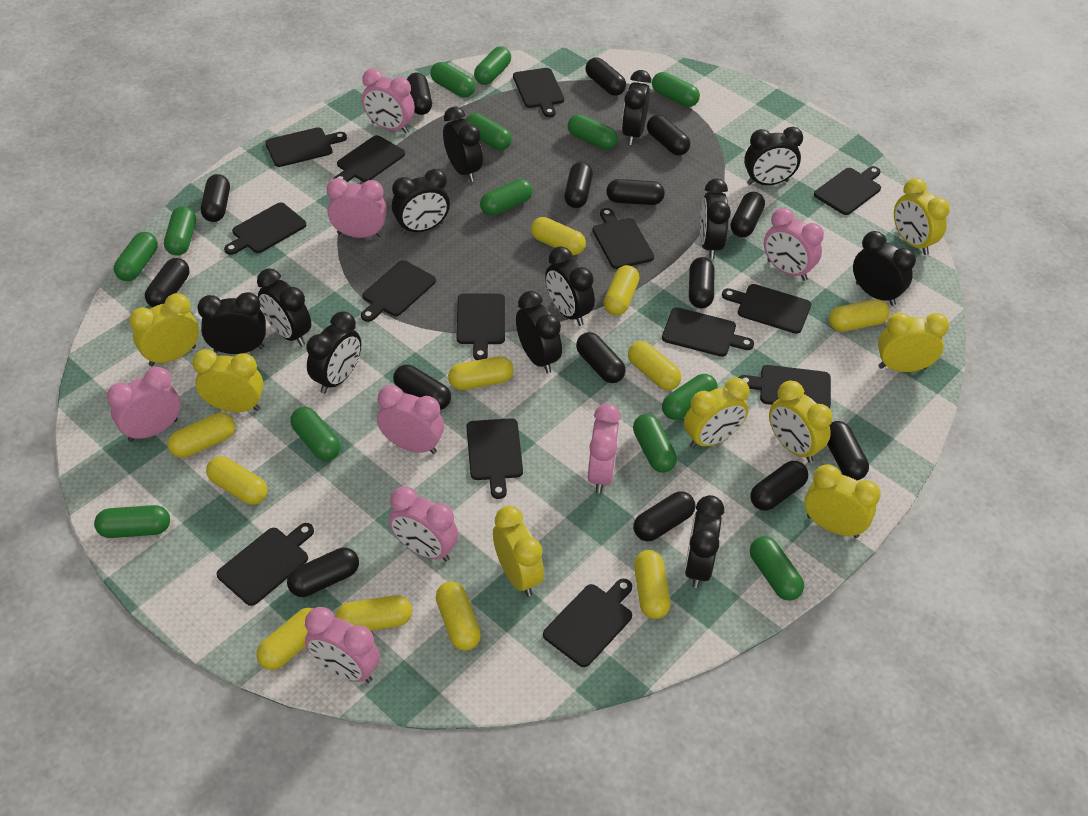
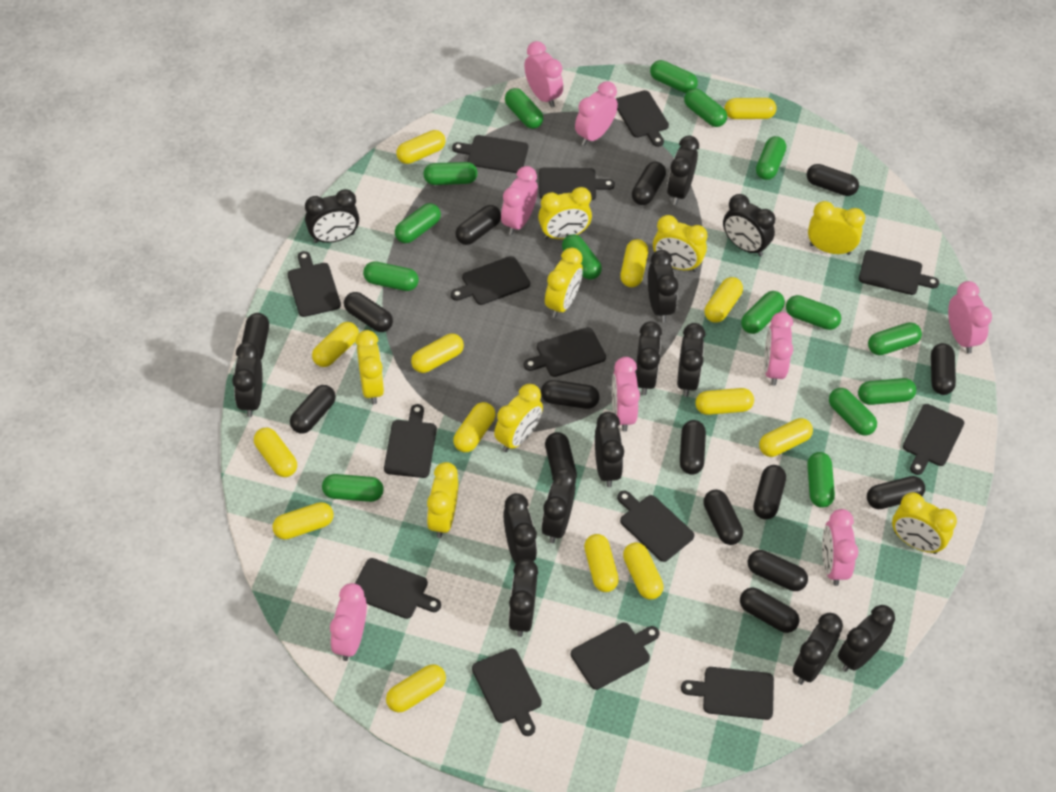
black clock: [197,292,266,354] [257,268,311,346] [306,311,361,394] [392,169,450,235] [443,107,483,182] [516,291,562,374] [545,246,595,326] [622,70,651,145] [685,495,724,588] [700,179,731,259] [744,127,803,185] [853,231,916,306] = 12 -> [232,342,263,417] [305,189,359,243] [504,493,537,564] [508,559,538,637] [541,468,576,543] [595,412,624,487] [636,321,662,395] [648,250,678,323] [667,136,699,205] [677,323,706,397] [723,194,775,257] [793,613,843,685] [838,605,895,672] = 13
green capsule: [94,505,170,538] [114,232,158,281] [164,206,196,256] [290,407,340,461] [430,62,475,98] [466,113,512,150] [474,46,511,85] [480,179,533,216] [567,114,618,150] [633,414,677,473] [652,72,700,107] [662,374,718,420] [750,536,804,601] = 13 -> [322,474,383,502] [363,261,419,291] [395,203,441,243] [423,162,478,185] [505,88,543,129] [562,234,602,280] [650,60,698,93] [684,88,727,127] [741,291,785,334] [756,136,786,180] [786,295,841,330] [807,452,835,508] [829,388,877,435] [858,378,916,405] [868,322,922,355] = 15
yellow capsule: [168,413,235,458] [206,456,268,505] [256,608,314,670] [335,595,412,631] [436,581,481,651] [448,356,514,390] [531,217,586,255] [604,265,639,316] [628,341,681,390] [634,550,670,619] [829,299,889,332] = 11 -> [254,428,297,477] [272,502,334,540] [312,322,359,367] [386,664,446,712] [396,130,446,164] [411,334,464,373] [453,402,496,452] [584,534,619,592] [620,239,648,287] [623,542,663,600] [695,388,754,415] [705,277,743,323] [724,98,776,119] [759,418,813,457] = 14

